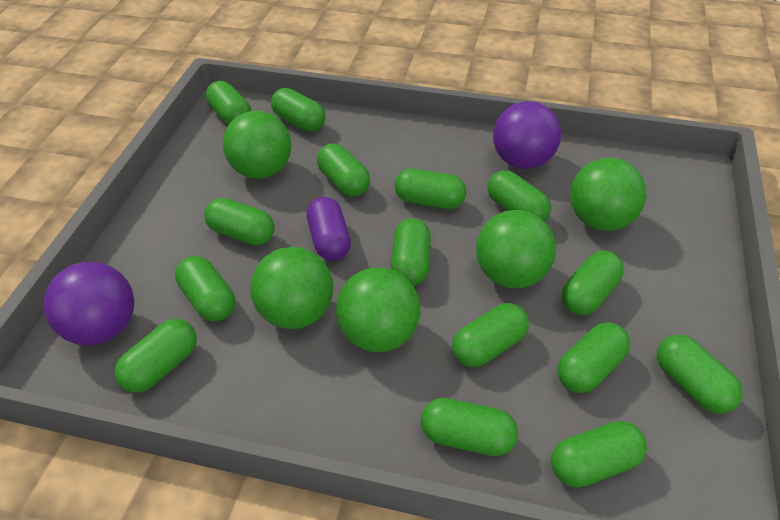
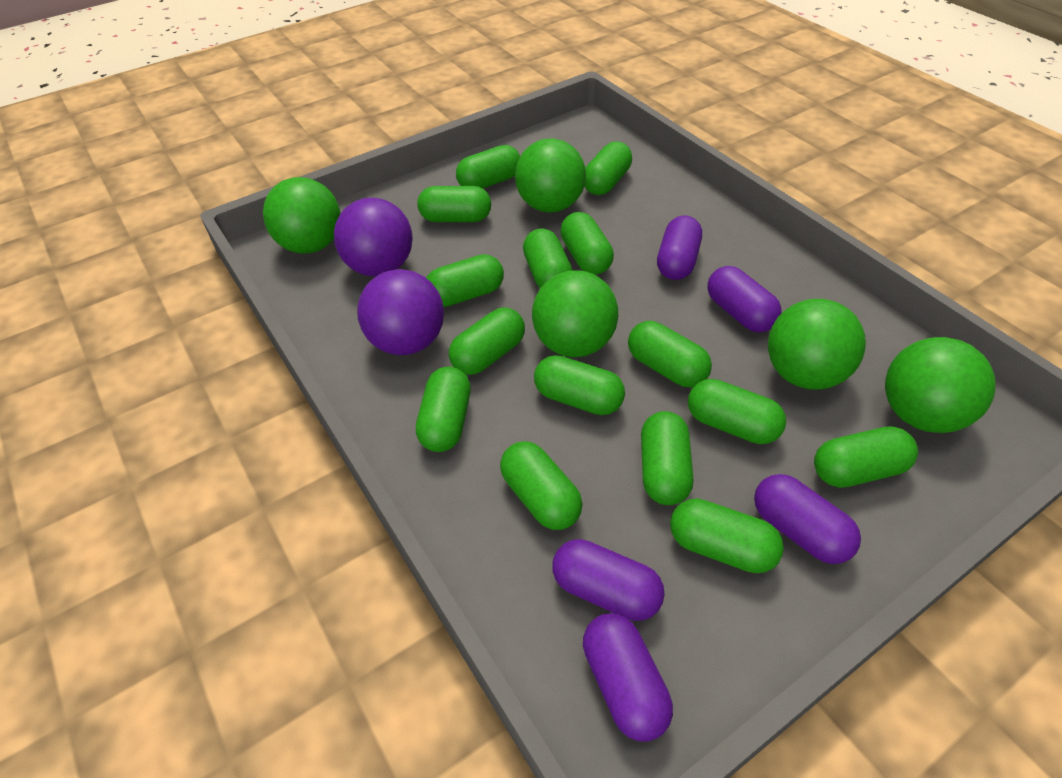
purple capsule: [307,197,351,261] = 1 -> [552,539,665,621] [583,613,673,741] [657,215,702,280] [707,266,781,332] [754,474,861,564] = 5

